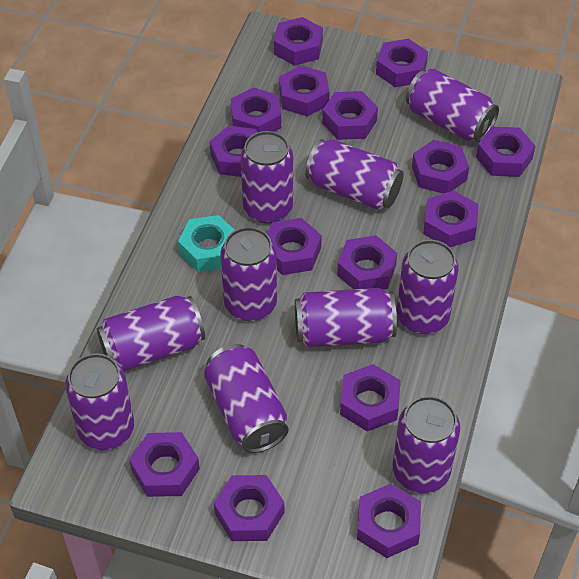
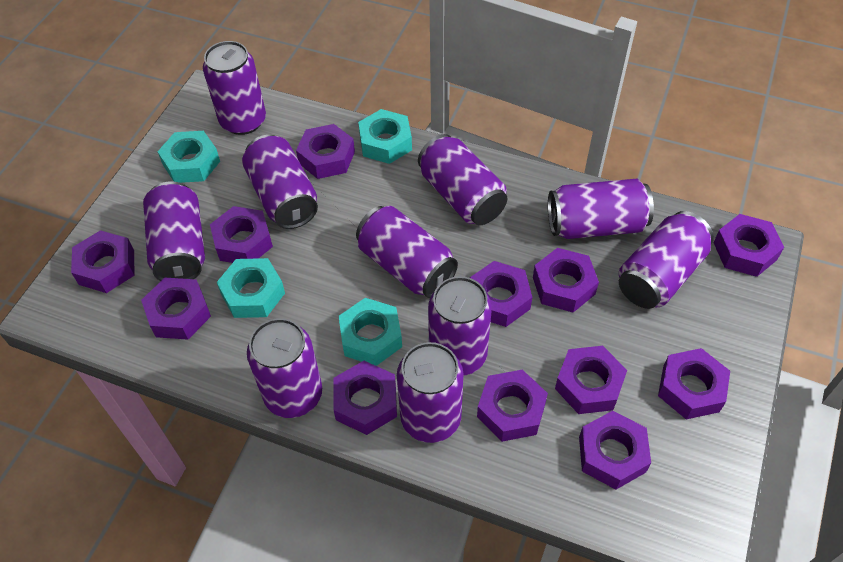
purple nut: [129,432,200,497] [210,126,257,177] [214,475,284,541] [231,87,281,132] [267,218,322,275] [274,17,323,66] [279,65,330,117] [322,91,378,140] [337,235,397,289] [340,364,401,432] [357,484,421,558] [376,39,428,87] [412,140,469,194] [423,191,479,247] [476,127,535,177] = 15 -> [71,230,134,293] [141,278,211,340] [210,206,273,263] [296,124,355,179] [333,361,397,435] [470,261,532,327] [477,370,548,442] [533,248,599,312] [555,346,627,414] [579,411,651,490] [658,348,730,419] [714,214,784,277] = 12
turquoise nut: [178,215,234,272] = 1 -> [157,131,220,183] [217,258,285,318] [339,298,402,366] [358,109,412,164] = 4

